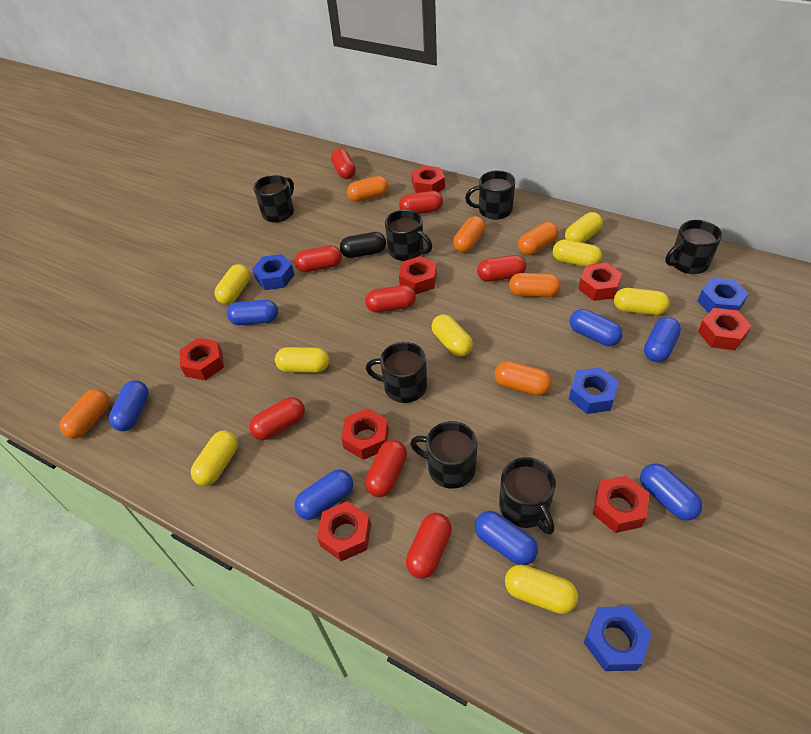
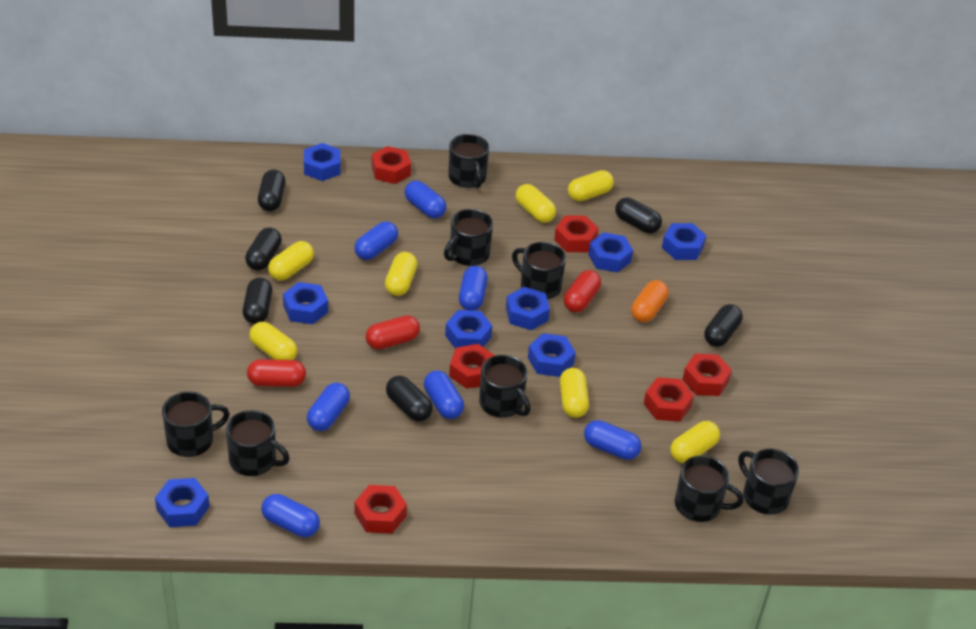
black capsule: [340,232,386,258] = 1 -> [243,278,272,324] [245,227,282,271] [258,169,286,211] [386,376,433,422] [615,197,662,233] [704,304,743,347] = 6
black mug: [253,175,294,223] [366,342,427,403] [385,210,432,261] [410,421,478,489] [465,170,515,220] [499,457,556,535] [665,220,722,274] = 7 -> [162,391,230,457] [226,410,290,476] [444,209,493,266] [448,134,489,188] [479,355,531,418] [512,242,566,299] [675,455,744,522] [738,449,799,515] = 8
blue nut: [252,254,295,290] [569,367,619,414] [584,606,652,671] [698,278,749,313] = 4 -> [155,478,209,527] [283,282,328,324] [304,143,340,181] [445,310,492,348] [506,287,550,330] [528,333,576,377] [588,232,633,273] [662,223,706,260] = 8
orange capsule: [59,389,110,439] [347,176,389,202] [453,216,485,253] [494,361,552,396] [509,273,561,297] [518,222,559,255] = 6 -> [631,280,669,322] = 1
red capsule: [249,397,305,440] [295,245,342,272] [331,148,356,179] [365,285,416,313] [365,440,407,497] [399,191,443,214] [406,513,452,579] [477,255,526,282] = 8 -> [247,359,306,387] [366,315,420,349] [564,270,601,312] = 3
red nut: [179,338,224,380] [317,501,371,561] [341,408,389,460] [399,256,437,294] [411,165,445,193] [578,263,622,301] [593,476,649,533] [698,308,751,350] = 8 -> [355,485,407,534] [371,146,411,184] [449,344,495,389] [554,216,599,252] [644,377,694,422] [682,354,732,396] = 6
yellow capsule: [191,431,238,486] [215,264,250,304] [275,347,329,373] [431,314,473,357] [505,565,578,614] [552,240,602,267] [565,212,603,243] [614,288,670,315] = 8 -> [249,322,297,360] [268,241,314,281] [385,252,418,296] [515,184,556,223] [560,368,589,418] [568,170,614,202] [670,421,720,463] = 7

